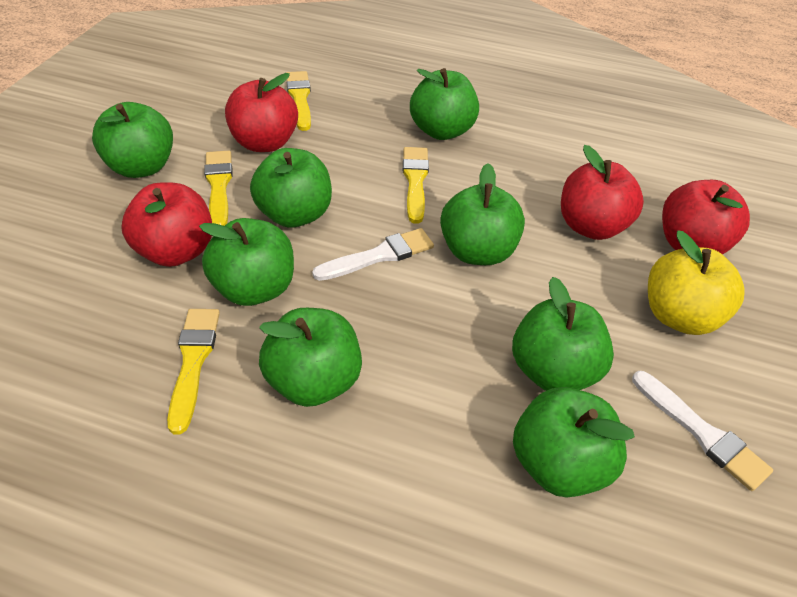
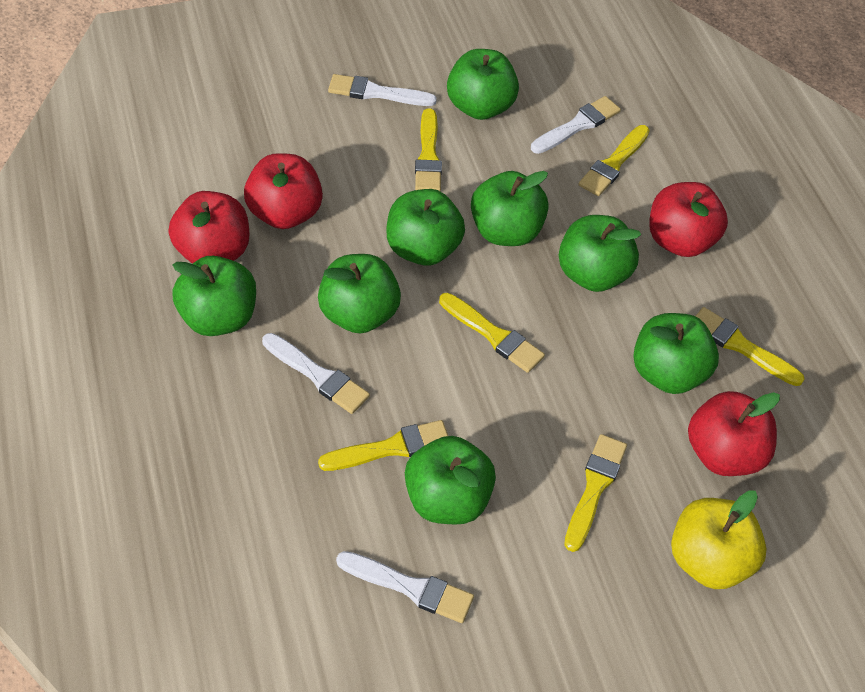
white brush: [312,228,434,281] [632,371,773,491] = 2 -> [262,333,370,414] [328,74,437,106] [336,551,474,623] [531,96,621,154] = 4
yellow brush: [167,309,220,435] [204,151,233,226] [287,71,311,131] [403,147,429,224] = 4 -> [318,420,448,471] [415,108,442,191] [439,293,545,373] [564,434,627,552] [578,125,650,196] [695,307,804,386] = 6

